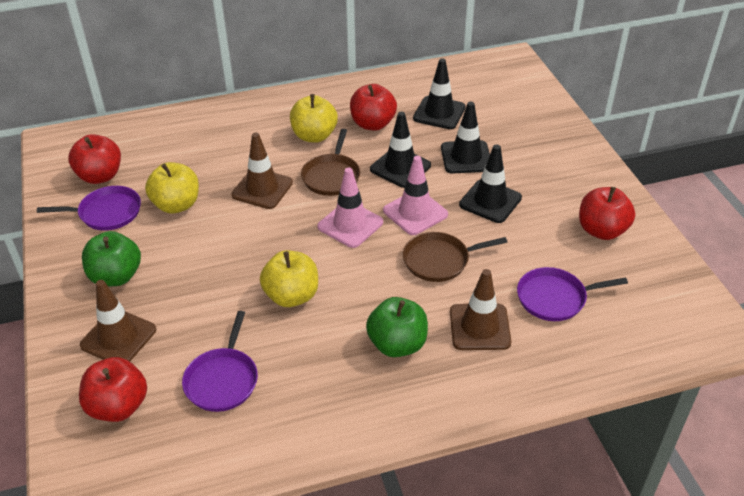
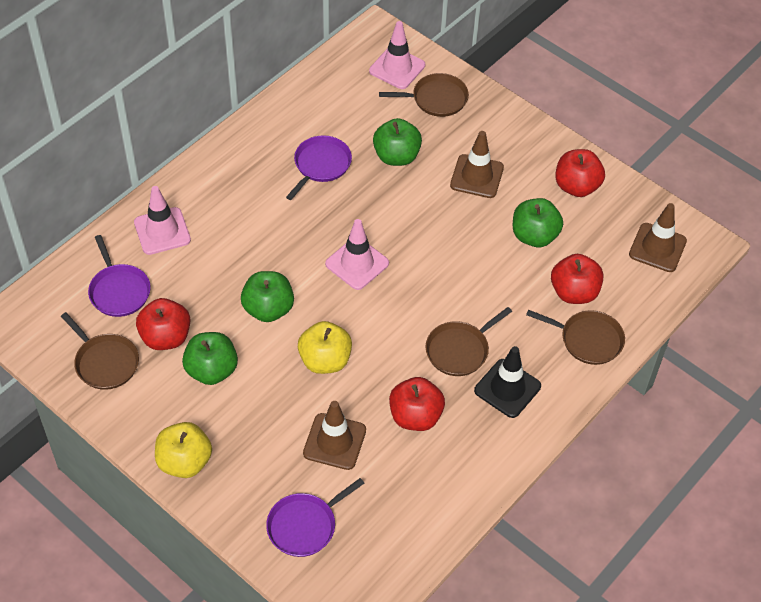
black traffic cone: [370,111,431,188] [413,58,466,129] [441,102,490,174] [459,144,522,223] = 4 -> [474,346,541,418] = 1
brown pan: [301,129,360,196] [403,232,507,282] = 2 -> [61,312,139,390] [379,73,469,117] [426,307,512,376] [526,310,625,365] = 4
green apple: [82,231,141,286] [366,297,428,357] = 2 -> [182,332,238,385] [241,271,294,322] [373,118,422,166] [513,198,563,247] = 4
pink traffic cone: [317,168,383,248] [383,156,448,235] = 2 -> [134,186,191,255] [325,219,389,290] [369,21,425,89] = 3
yellow apple: [145,162,199,213] [260,250,318,307] [290,94,338,143] = 3 -> [155,422,212,478] [298,321,352,374] = 2

